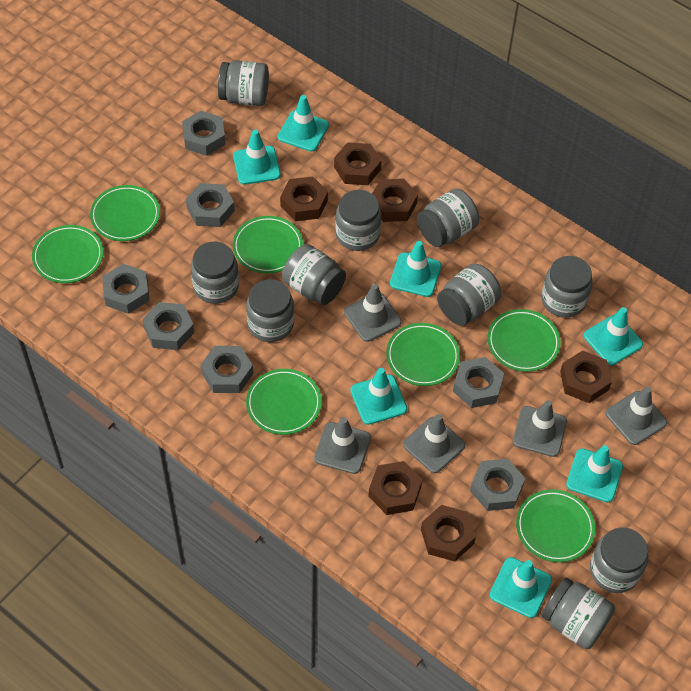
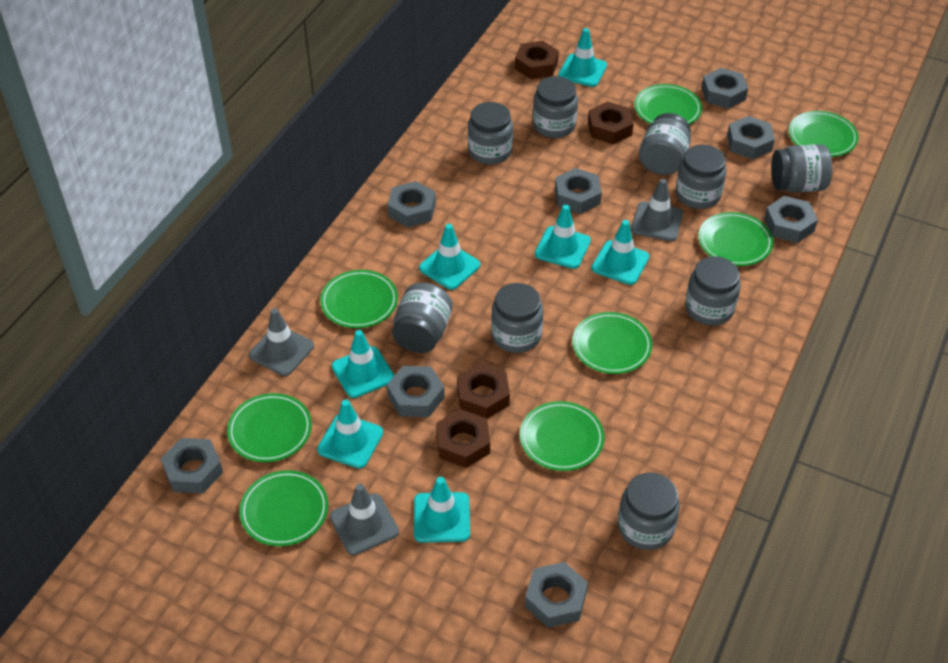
brown nut: [280,177,328,221] [334,142,382,185] [368,461,422,515] [372,179,418,222] [421,505,476,561] [560,350,612,403] = 6 -> [436,409,490,468] [457,363,510,419] [515,41,559,79] [588,102,634,144] = 4
green plate: [32,225,103,283] [90,185,160,241] [233,216,303,273] [246,369,322,435] [386,323,460,386] [488,309,561,372] [516,489,595,562] = 7 -> [227,393,312,462] [239,470,328,546] [320,270,398,328] [520,401,604,471] [572,312,652,374] [634,84,702,125] [698,212,773,266] [789,111,858,157] = 8
grey jar: [191,242,239,304] [218,60,269,106] [246,279,294,342] [282,244,346,305] [335,190,381,251] [417,189,479,247] [437,263,501,326] [541,256,593,318] [542,578,615,649] [590,528,648,593] = 10 -> [392,283,453,353] [468,102,513,165] [491,283,543,353] [533,76,578,138] [618,472,680,550] [639,113,691,175] [676,145,726,209] [685,256,741,325] [771,144,832,192] = 9
grey nut: [102,264,149,314] [143,302,194,350] [182,111,226,156] [186,183,235,227] [201,346,253,393] [453,357,504,408] [470,459,525,511] = 7 -> [161,438,223,493] [387,366,445,417] [388,181,436,228] [525,562,588,628] [555,168,602,214] [702,68,748,109] [727,116,775,159] [764,196,818,243] = 8
grey traffic cone: [314,417,371,474] [344,284,402,342] [403,414,465,473] [513,400,567,457] [606,387,667,445] = 5 -> [249,308,314,376] [330,484,399,555] [631,179,683,241] = 3

